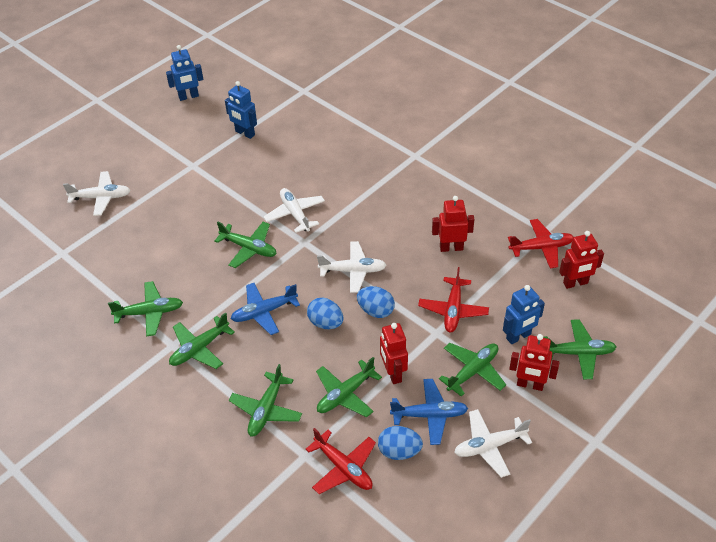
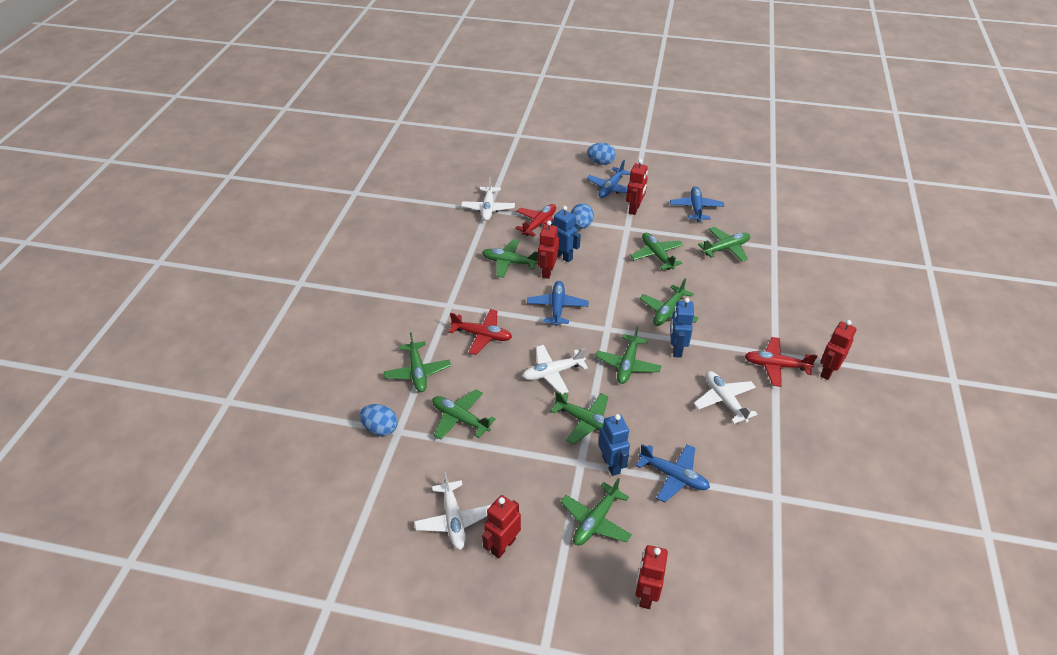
blue plane: [231,283,300,335] [390,379,468,445] = 2 -> [527,281,588,326] [587,160,630,198] [636,444,710,502] [670,186,724,222] = 4
green plane: [108,281,183,337] [169,312,235,369] [214,222,277,268] [229,364,302,436] [316,357,382,417] [439,343,506,397] [543,319,616,380] = 7 -> [384,332,451,392] [432,389,495,440] [482,239,538,278] [550,391,609,444] [561,478,632,546] [595,326,661,384] [630,233,684,270] [640,278,698,326] [698,227,750,262] = 9
red robot: [380,323,408,384] [432,196,474,252] [509,334,560,391] [559,231,604,289] = 4 -> [482,495,521,558] [538,221,559,279] [626,159,648,215] [635,545,668,609] [820,320,857,380] = 5

